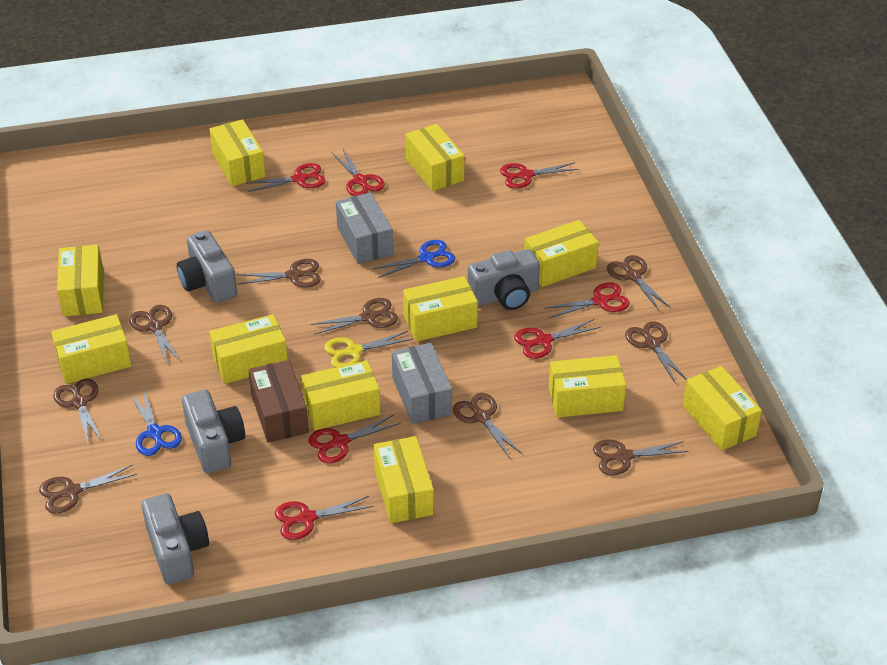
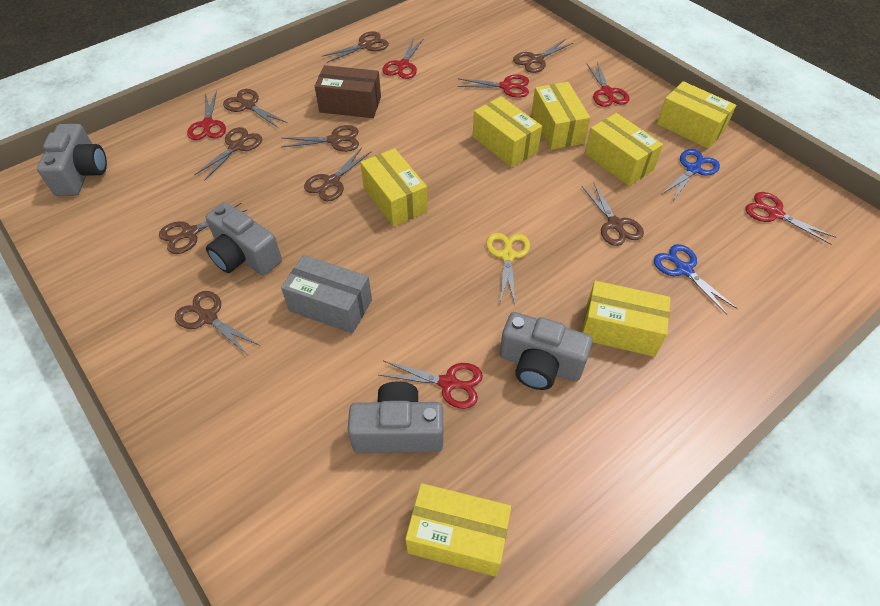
grey box: [336,192,393,264] [392,343,452,424] = 2 -> [281,255,372,333] = 1
red scissors: [246,163,326,192] [275,496,373,540] [308,415,400,463] [332,149,385,196] [500,162,579,189] [514,319,600,359] [544,282,630,318] = 7 -> [187,91,226,140] [379,361,483,409] [382,37,423,79] [457,74,529,98] [586,62,629,107] [746,192,836,245] = 6
yellow box: [51,314,132,384] [57,245,104,317] [209,119,266,186] [209,314,288,384] [301,360,380,430] [373,436,434,523] [403,276,478,342] [405,124,465,191] [524,220,599,287] [549,355,626,418] [683,366,762,451] = 11 -> [360,148,427,227] [405,483,511,577] [473,96,542,167] [531,82,590,150] [582,281,671,357] [585,113,663,186] [657,81,736,149] = 7

